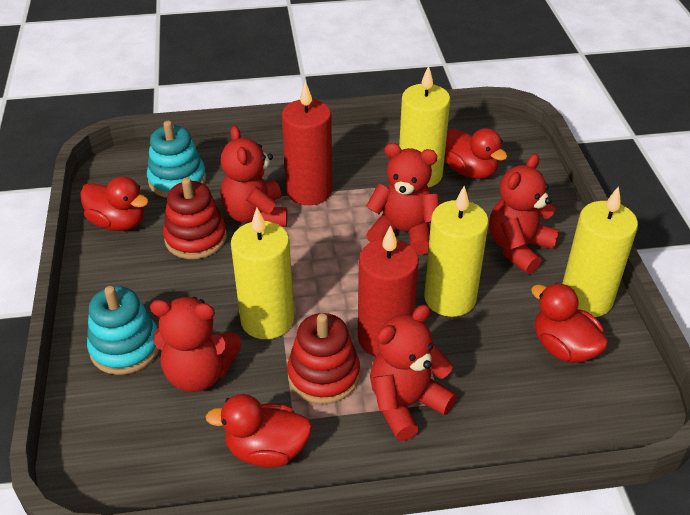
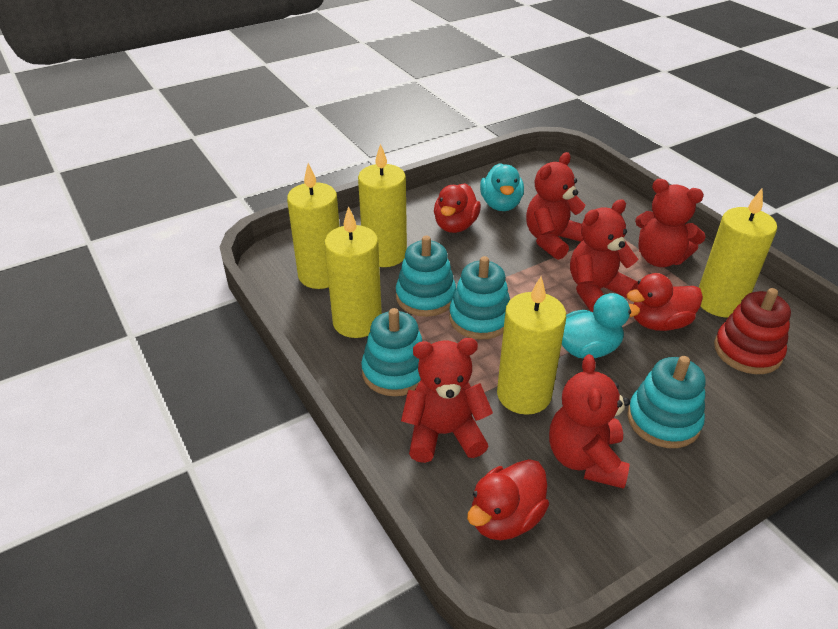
red candle: [282,82,332,205] [358,225,419,357] = 2 -> none = 0
red duck: [80,176,149,231] [205,394,312,468] [444,128,507,179] [531,283,609,363] = 4 -> [434,183,481,233] [467,459,549,540] [627,273,703,331] = 3
red stacking toy: [163,177,227,259] [287,313,360,404] = 2 -> [714,288,791,374] = 1
turquoise duck: none = 0 -> [480,163,524,211] [562,293,640,358] = 2
turquoise stacking toy: [87,286,159,375] [147,121,206,198] = 2 -> [361,308,422,396] [396,236,456,317] [449,256,510,339] [627,356,706,448] = 4
yellow candle: [231,208,294,339] [399,66,450,188] [424,186,489,317] [562,186,638,317] = 4 -> [287,163,340,289] [324,206,382,338] [358,144,407,267] [497,276,566,415] [699,189,777,317] = 5

